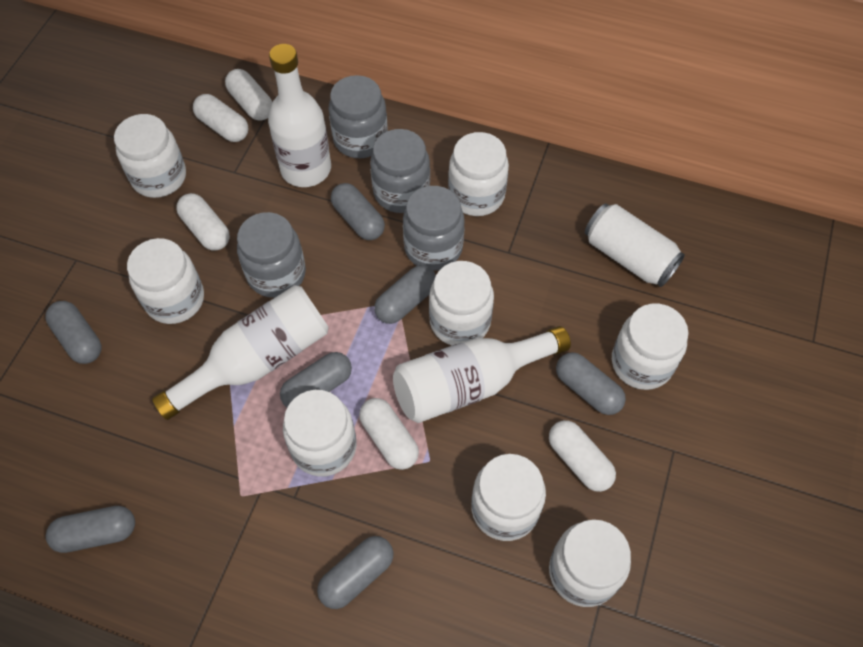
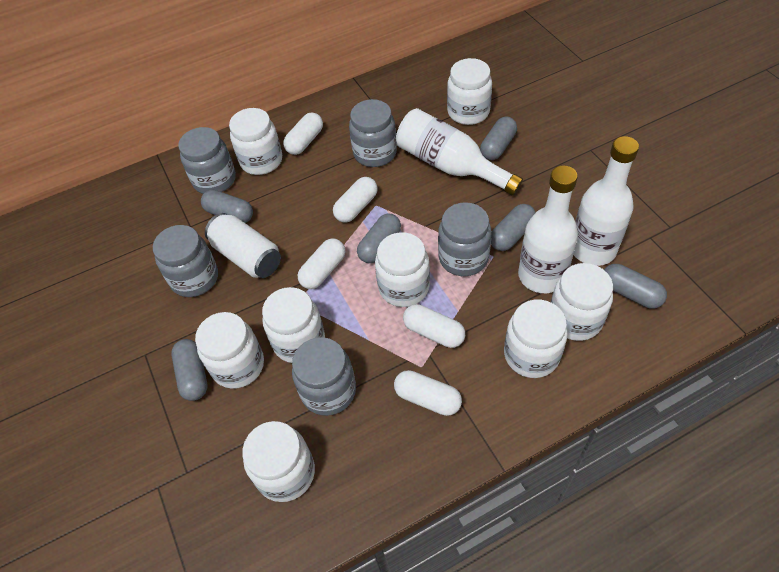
grey capsule: [45,301,101,364] [46,506,135,553] [280,352,352,407] [317,536,393,609] [331,183,385,240] [374,265,436,324] [556,352,626,415] = 7 -> [171,339,208,401] [201,190,253,223] [357,214,401,263] [480,116,517,160] [491,204,536,251] [604,264,667,309] = 6
grey jar: [237,212,306,298] [328,75,388,158] [370,129,430,213] [403,186,465,271] = 4 -> [153,225,218,297] [179,127,236,194] [292,337,356,416] [349,99,397,167] [438,202,492,276] = 5

